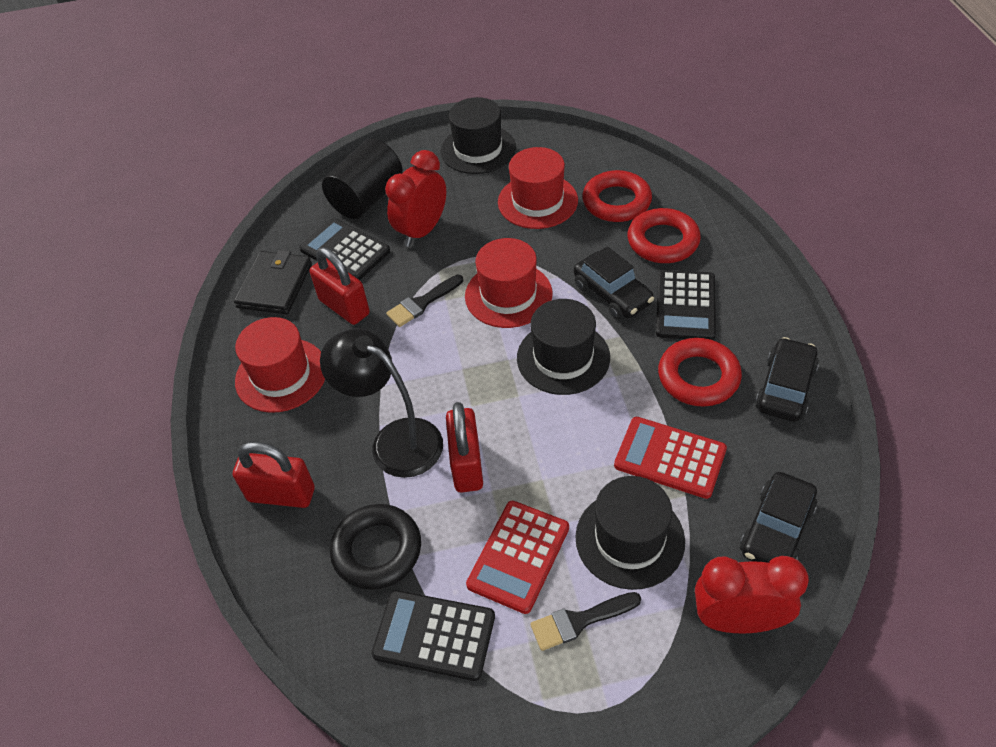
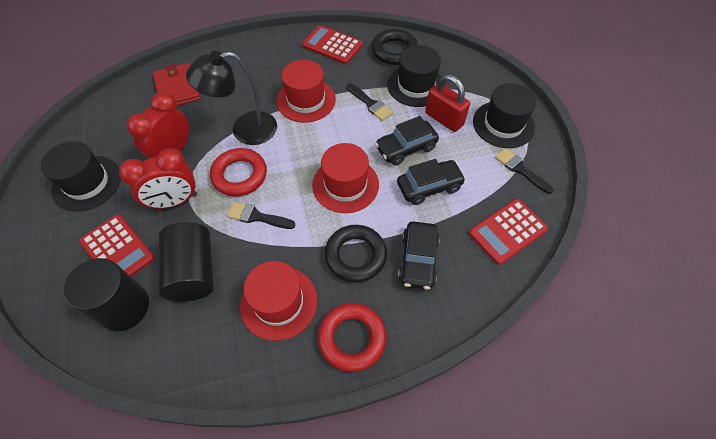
black brush: [386,275,463,327] [530,592,641,651] = 2 -> [227,202,295,229] [347,83,393,121] [495,148,554,194] = 3
black calculator: [299,218,390,280] [371,590,495,681] [656,270,716,340] = 3 -> none = 0
black cylinder: [322,139,403,219] = 1 -> [63,258,149,331] [158,222,214,302] = 2
black ring: [330,504,421,590] = 1 -> [324,225,387,283] [371,29,418,65] = 2
black wallet: [234,250,312,314] = 1 -> none = 0
red calculator: [466,501,569,614] [614,417,727,499] = 2 -> [79,214,155,277] [302,25,363,64] [469,199,548,265] = 3
red padlock: [233,442,315,508] [310,247,370,325] [446,402,483,493] = 3 -> [425,75,470,132] = 1
red ring: [582,170,652,222] [627,208,701,263] [658,338,742,407] = 3 -> [210,148,267,196] [317,303,386,372] = 2
red wallet: none = 0 -> [153,63,201,106] = 1

